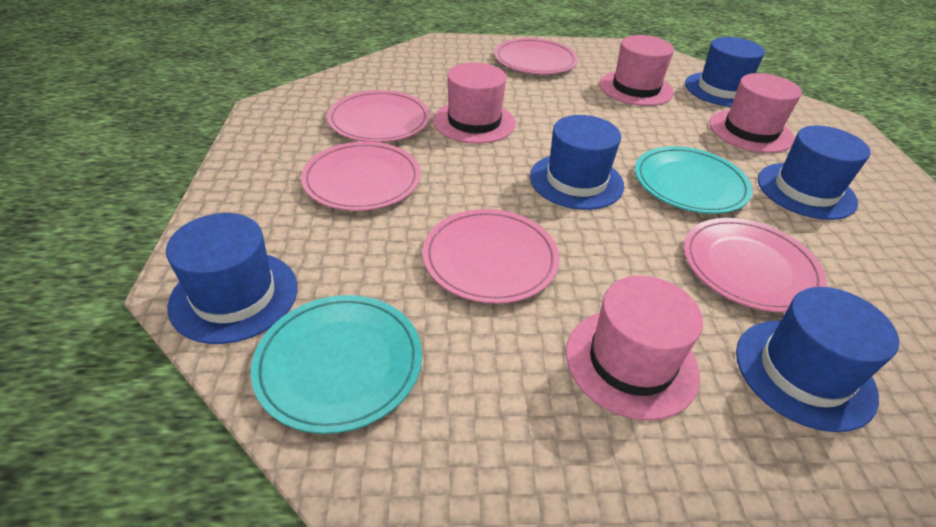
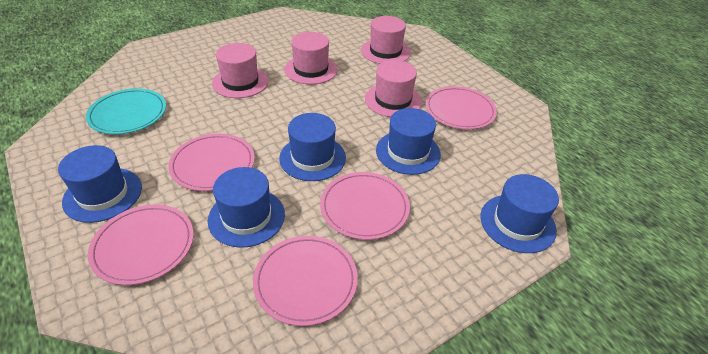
turquoise plate: [251,295,422,434] [635,146,752,214] = 2 -> [86,88,166,134] = 1

